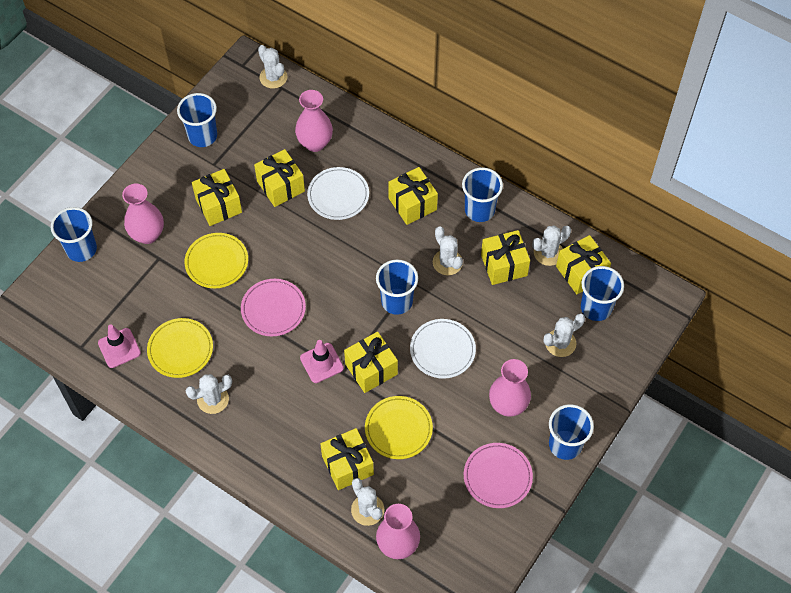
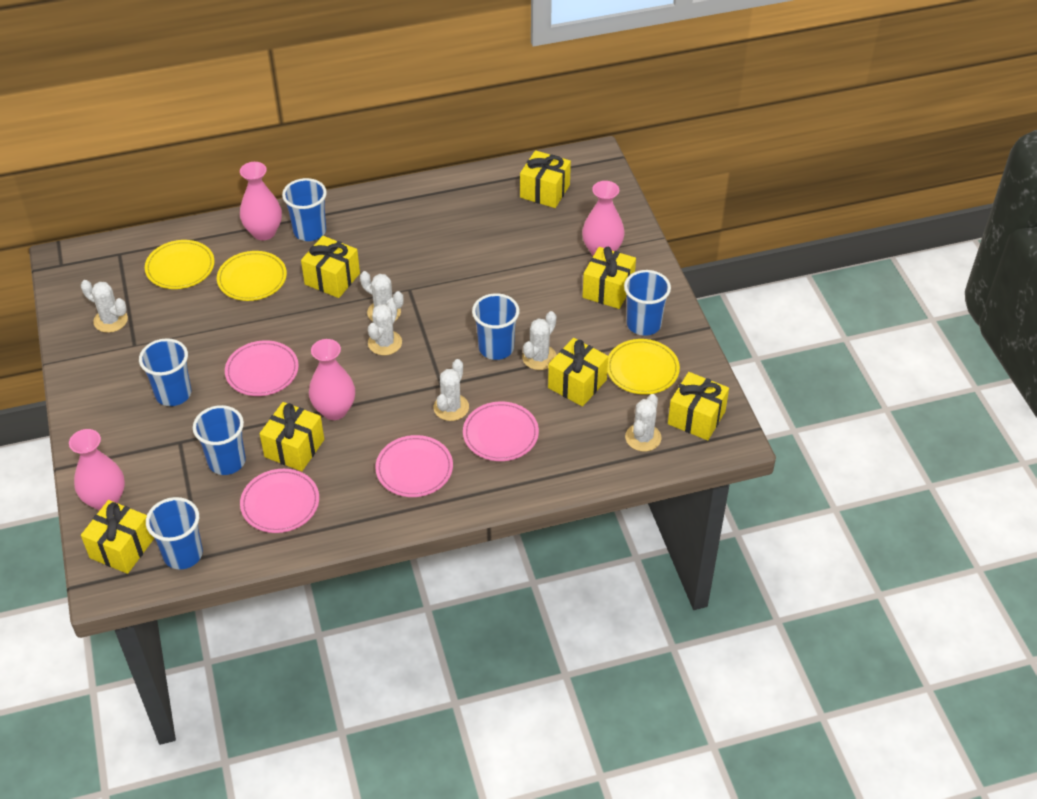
pink plate: [241,279,306,336] [464,443,533,508] = 2 -> [225,340,299,396] [240,469,319,533] [375,435,453,497] [463,402,539,461] = 4
pink traffic cone: [98,324,141,368] [300,340,344,383] = 2 -> none = 0
white plate: [307,167,369,220] [410,319,476,379] = 2 -> none = 0

